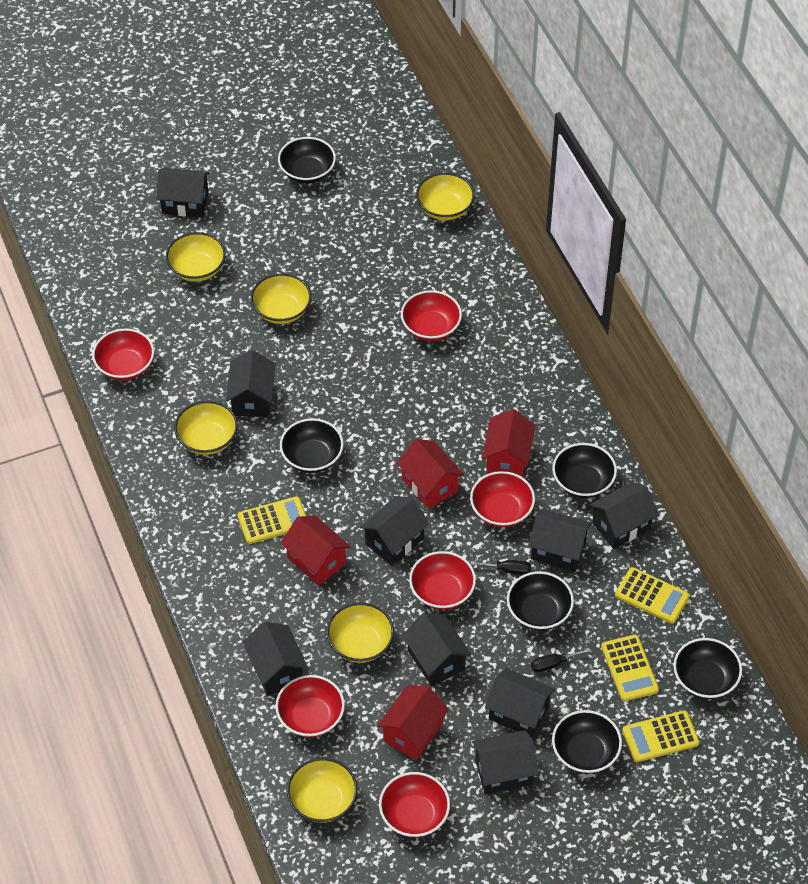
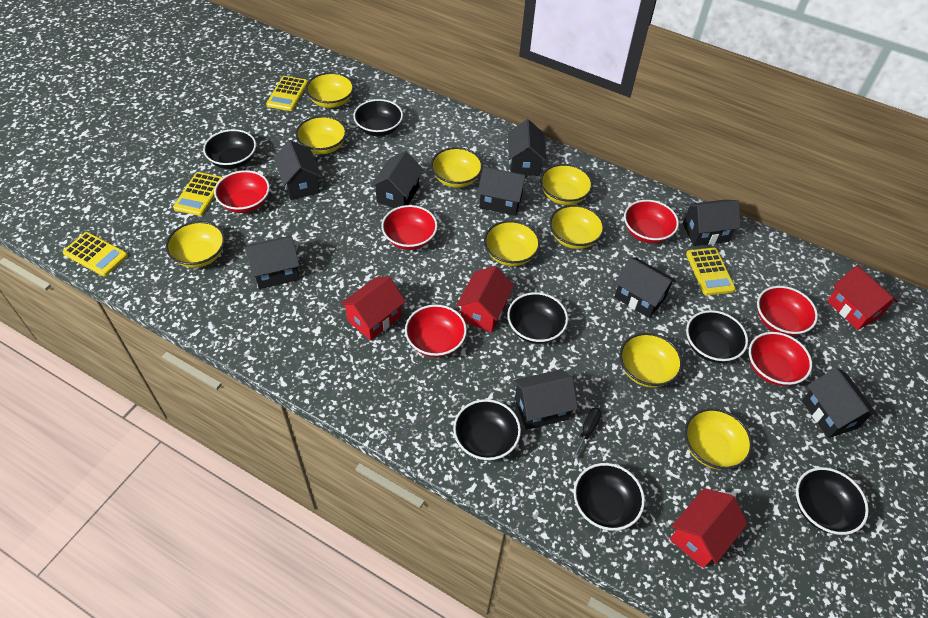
black bowl: [278,137,336,184] [280,418,344,473] [507,571,574,631] [552,443,617,498] [552,710,622,774] [674,638,742,699] = 6 -> [203,129,256,169] [353,99,403,136] [453,399,521,461] [507,292,568,344] [574,463,645,531] [686,310,748,363] [796,467,869,535] = 7
black screwdriver: [471,560,531,575] [531,648,590,672] = 2 -> [573,408,601,459] = 1
yellow bowl: [166,232,226,282] [174,401,238,455] [251,273,311,324] [287,758,358,823] [326,603,394,663] [416,173,475,220] = 6 -> [166,221,225,268] [295,116,347,154] [306,72,354,108] [431,147,483,188] [484,220,540,266] [540,164,593,205] [549,205,605,249] [619,333,683,387] [684,408,753,470] = 9

